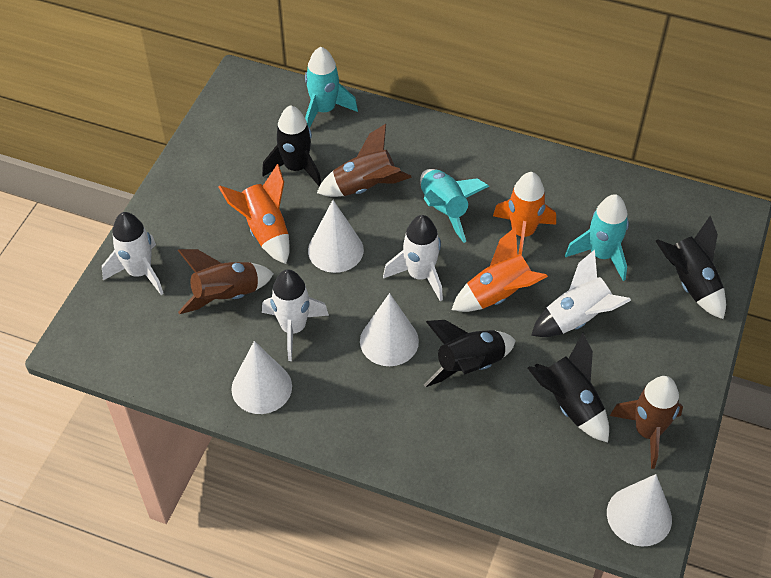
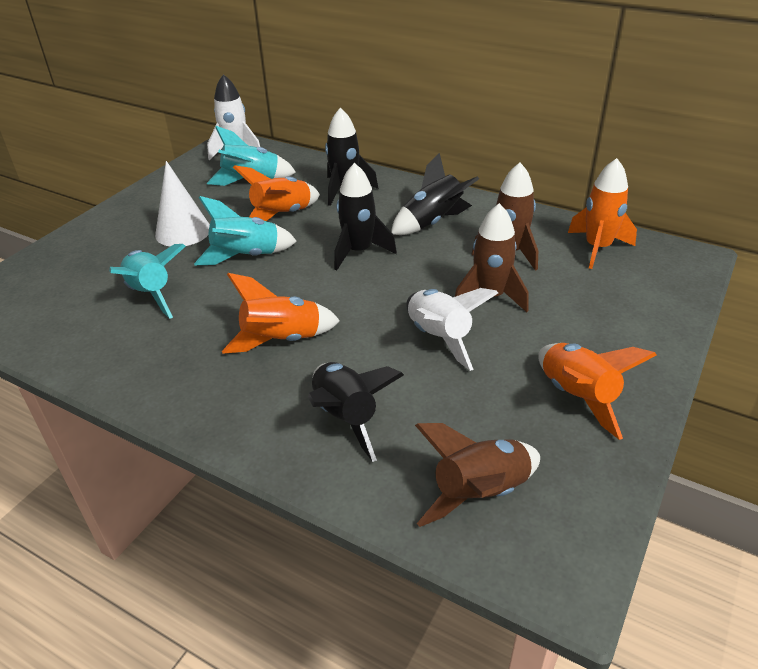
orange rocket: [218,164,290,264] [452,227,548,312] [493,172,556,255] = 3 -> [222,273,340,354] [233,165,320,221] [538,343,657,440] [568,158,637,269] = 4
white cone: [231,341,292,414] [308,200,364,273] [360,293,419,366] [607,474,672,547] = 4 -> [155,161,210,247] = 1
white rocket: [102,212,164,295] [262,269,329,361] [383,215,443,301] [531,250,631,337] = 4 -> [207,74,260,160] [406,288,498,371] = 2

